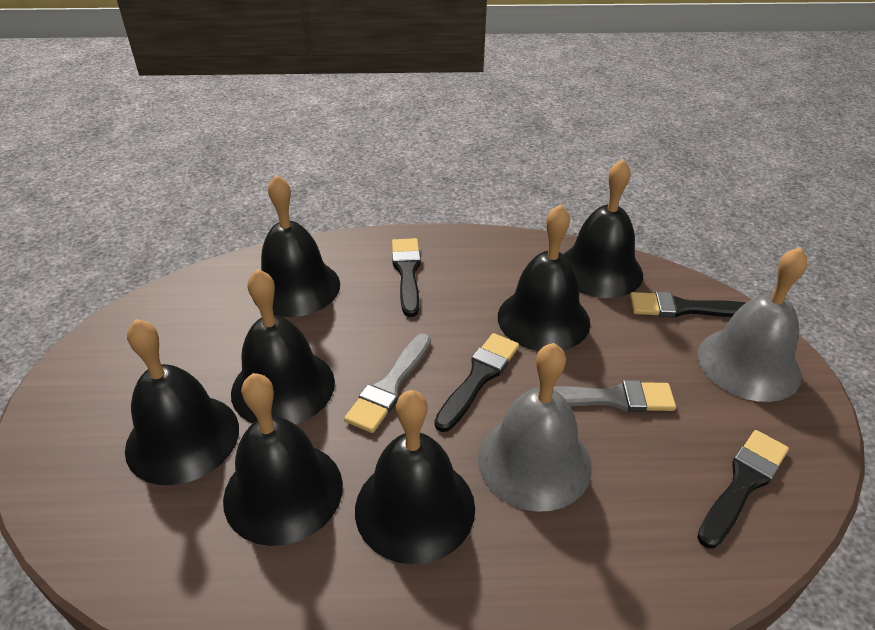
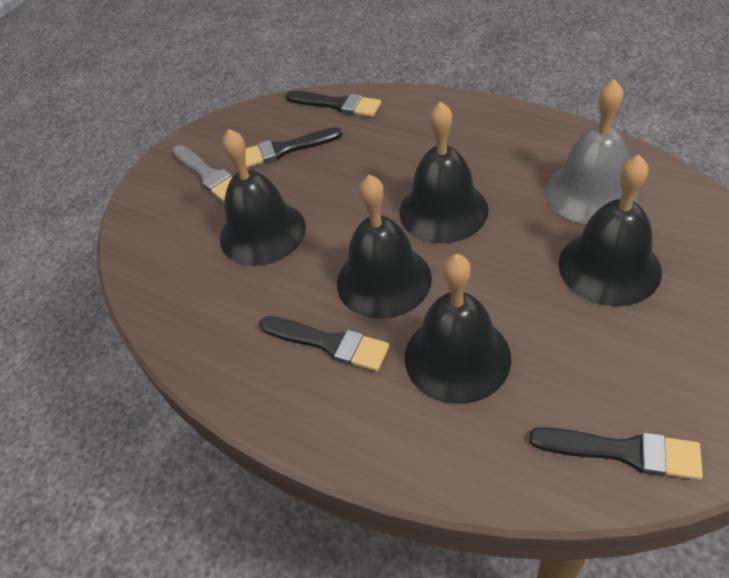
black bell: [125,319,239,485] [223,373,343,546] [231,269,335,425] [253,174,340,317] [355,390,475,564] [498,204,590,351] [563,159,643,298] = 7 -> [220,129,306,266] [337,174,432,319] [399,101,489,243] [405,254,511,404] [559,155,662,306] = 5
grey bell: [478,343,592,512] [698,247,807,402] = 2 -> [545,79,639,224] = 1
grey brush: [344,333,431,433] [553,380,676,412] = 2 -> [172,145,232,202] = 1

